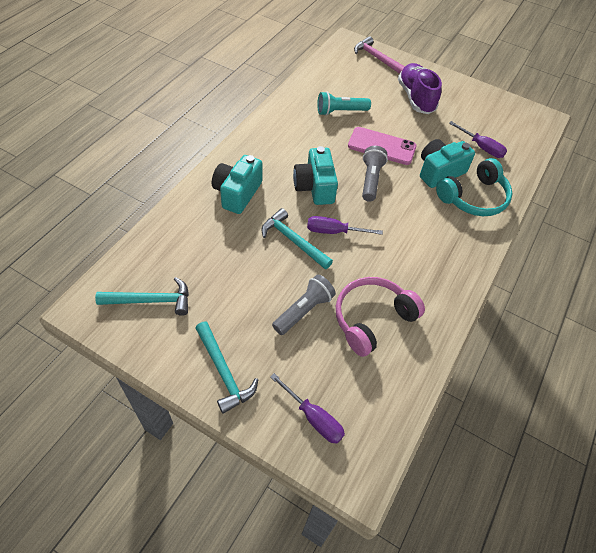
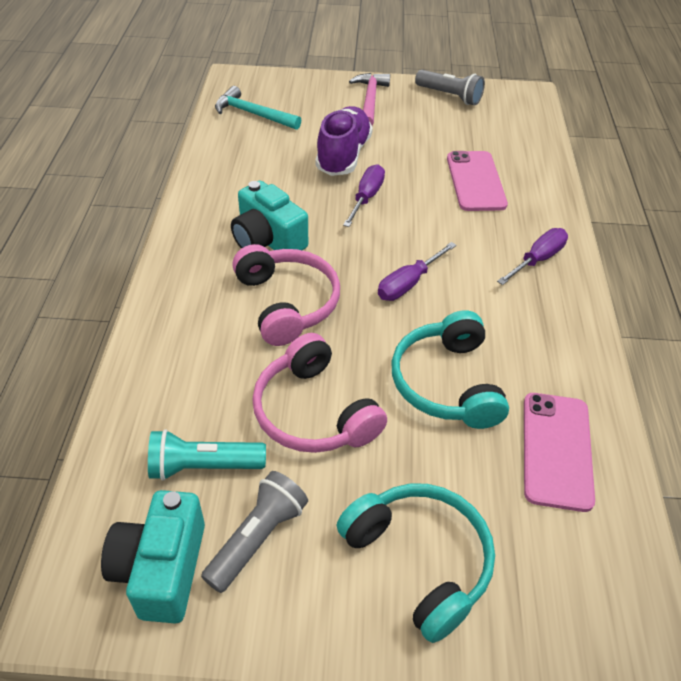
pink headphones: [336,277,425,357] = 1 -> [232,244,340,346] [252,333,387,453] = 2
pink phone: [348,127,417,165] = 1 -> [447,151,508,211] [524,393,595,512] = 2
turquoise camera: [212,155,263,214] [293,146,338,205] [420,139,475,188] = 3 -> [101,490,205,623] [231,181,308,250] = 2
turquoise hammer: [95,277,189,316] [195,322,258,414] [262,208,333,269] = 3 -> [215,86,301,130] = 1
turquoise headphones: [436,158,512,216] = 1 -> [337,483,495,643] [392,310,509,429] = 2

